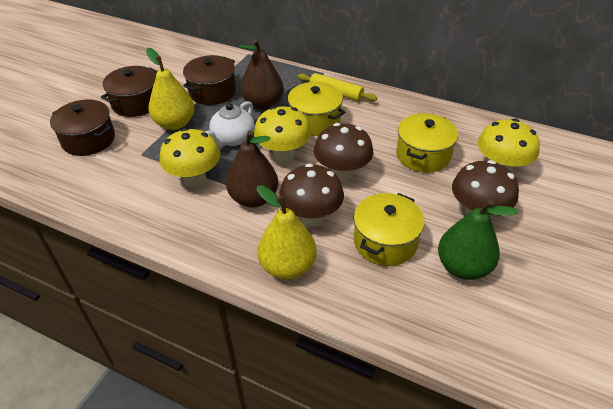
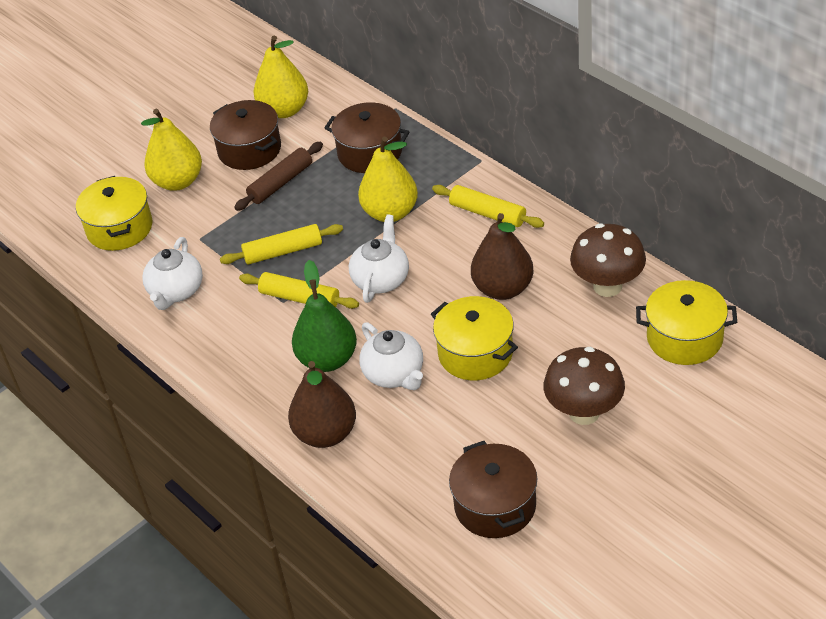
brown mushroom: [279,163,344,227] [314,123,374,182] [452,160,519,216] = 3 -> [544,347,625,425] [570,223,646,297] = 2
brown rolling pin: none = 0 -> [234,142,323,211] = 1
white teapot: [205,101,255,147] = 1 -> [142,237,203,310] [349,214,409,303] [359,322,423,390] = 3
yellow mushroom: [160,128,220,188] [254,106,311,163] [478,119,540,172] = 3 -> none = 0
yellow pear: [146,48,194,130] [257,185,317,280] = 2 -> [141,109,202,191] [254,36,308,118] [358,137,418,222] = 3
yellow rolling pin: [298,73,377,101] = 1 -> [220,224,343,264] [239,272,359,309] [432,185,544,228] = 3

